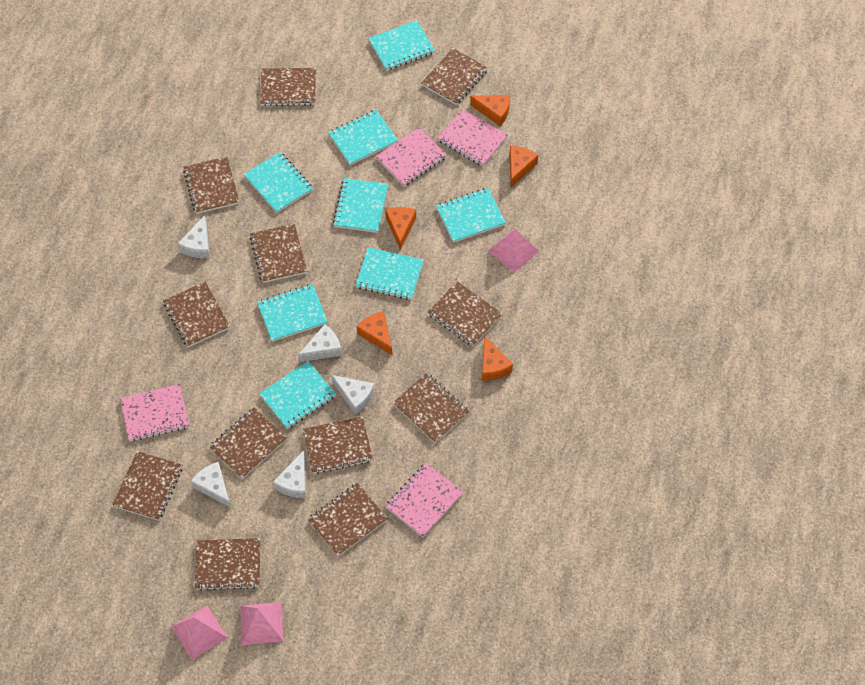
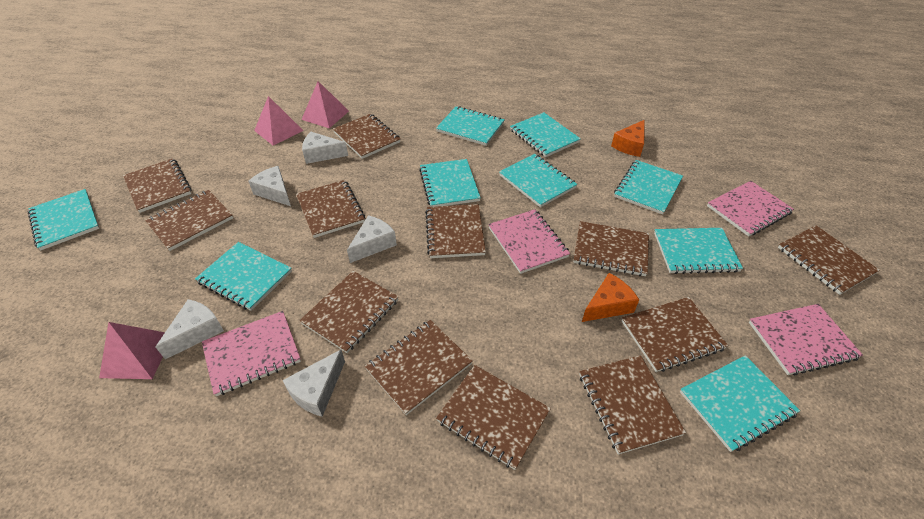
orange cheese: [357,311,392,355] [385,207,416,250] [470,95,510,126] [482,336,513,381] [509,146,538,187] = 5 -> [582,273,639,322] [611,120,645,157] = 2
turquoise notebook: [244,152,313,213] [257,284,328,342] [259,361,336,429] [328,110,398,165] [333,178,388,233] [355,247,424,300] [368,20,435,71] [436,188,506,243] = 8 -> [27,189,99,250] [195,242,292,311] [419,159,481,207] [436,106,505,146] [499,154,577,207] [510,112,581,157] [614,160,683,215] [654,228,743,274] [680,355,800,452] = 9

